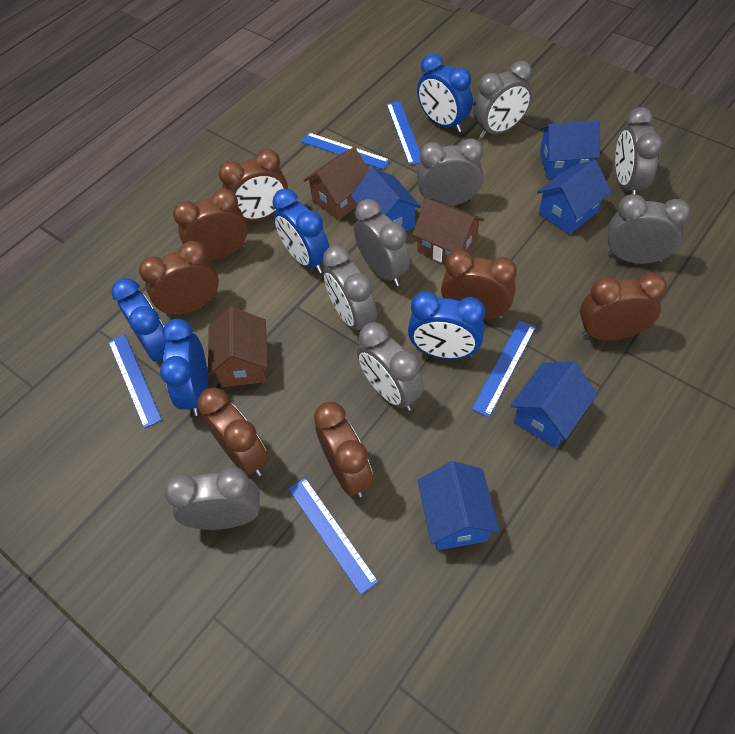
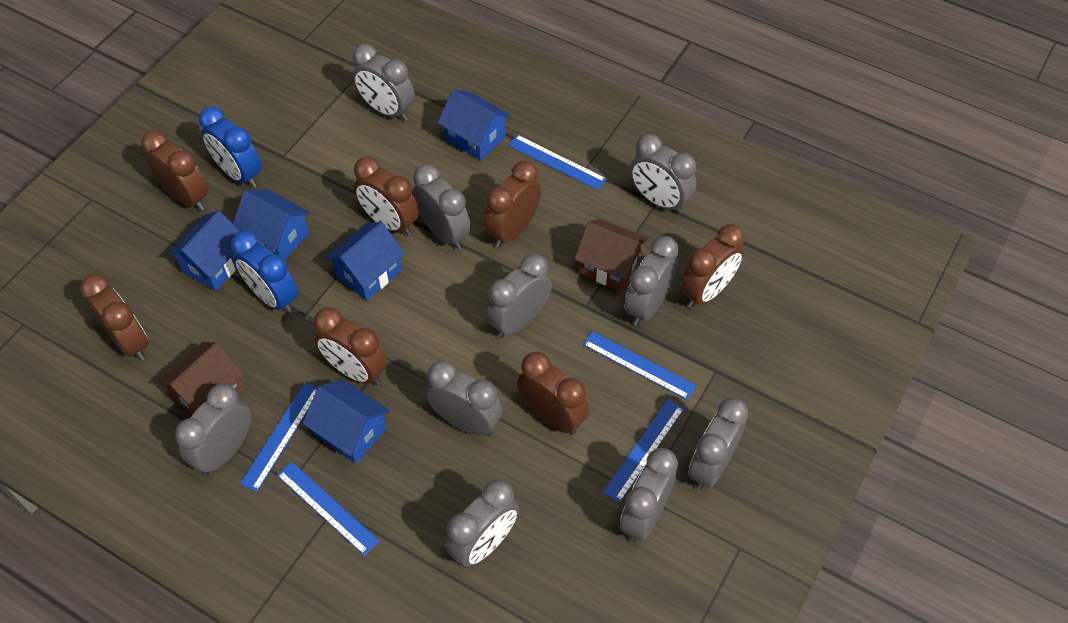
blue clock: [111,278,167,362] [160,319,208,416] [272,189,329,274] [408,291,485,359] [417,54,473,133] = 5 -> [199,106,262,188] [231,230,298,313] = 2
brown house: [208,307,267,387] [304,147,369,220] [412,198,484,263] = 3 -> [158,342,244,415] [575,219,649,292] = 2
grey clock: [164,467,260,530] [323,245,377,331] [354,199,410,286] [357,323,424,411] [417,138,483,206] [473,61,532,138] [607,194,691,264] [615,107,663,194] = 8 -> [175,384,251,475] [353,44,415,121] [413,164,471,249] [426,360,503,436] [445,479,519,567] [486,254,552,338] [620,448,678,542] [625,236,679,326] [630,134,697,214] [688,398,749,490] = 10

